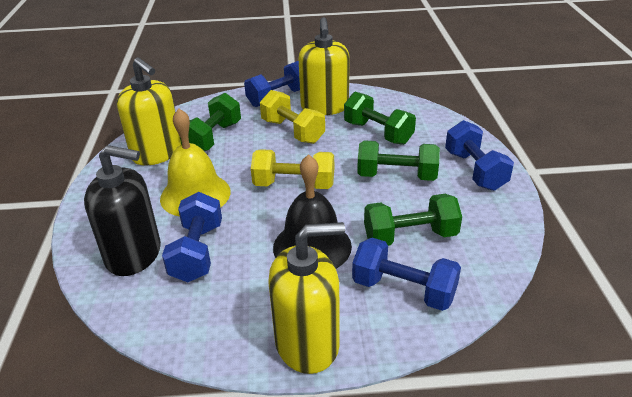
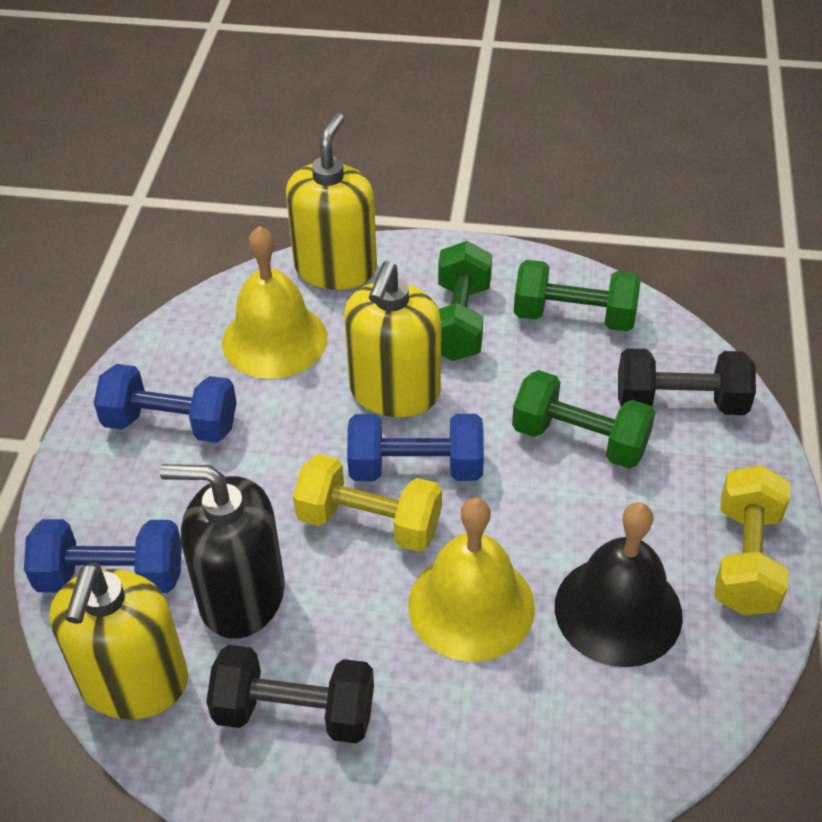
black dumbbell: none = 0 -> [206,645,374,744] [618,348,756,415] = 2
blue dumbbell: [162,192,222,282] [244,61,300,107] [352,238,461,311] [445,120,514,191] = 4 -> [24,519,182,593] [94,364,237,443] [347,414,484,481] = 3
green dumbbell: [180,93,241,152] [344,92,416,145] [357,140,440,181] [364,194,462,246] = 4 -> [438,241,492,361] [512,370,655,469] [514,260,640,331] = 3
yellow bell: [160,108,231,217] = 1 -> [222,226,327,379] [408,497,535,662] = 2

